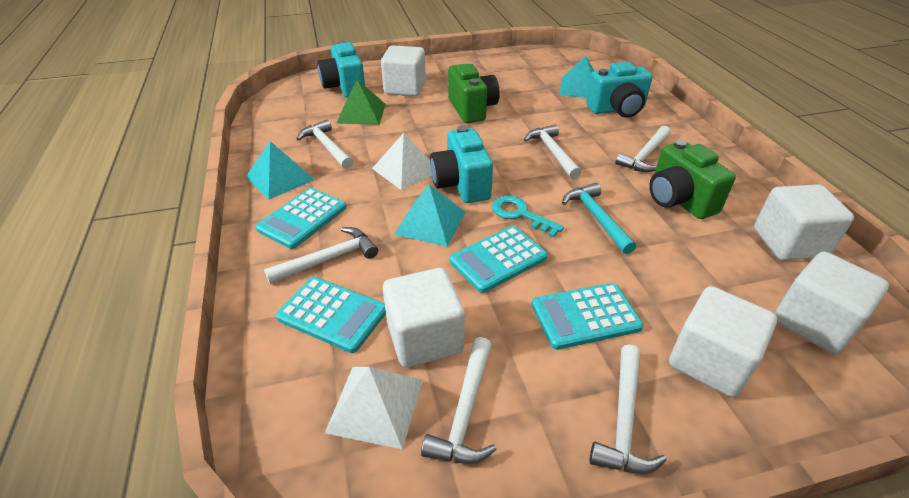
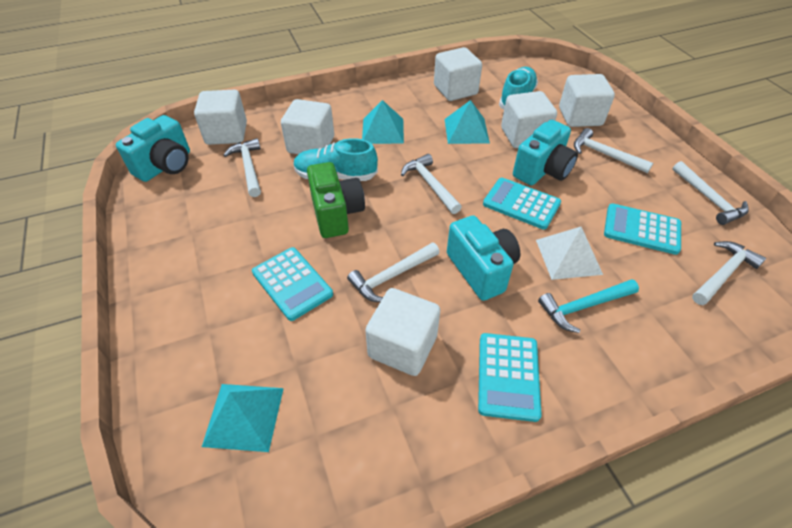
green camera: [448,64,500,123] [649,140,736,219] = 2 -> [307,162,365,238] = 1
green pyramid: [336,79,386,125] = 1 -> none = 0
turquoise key: [492,196,564,237] = 1 -> none = 0
turquoise shoe: none = 0 -> [293,138,378,181] [499,67,538,109] = 2
white cube: [381,45,426,96] [383,268,465,367] [669,286,777,397] [754,184,854,260] [774,251,889,354] = 5 -> [194,90,247,145] [281,99,334,154] [365,288,440,376] [434,47,482,101] [501,91,557,148] [559,74,615,127] = 6
white pyramid: [325,367,423,449] [372,133,432,190] = 2 -> [536,227,603,280] = 1

